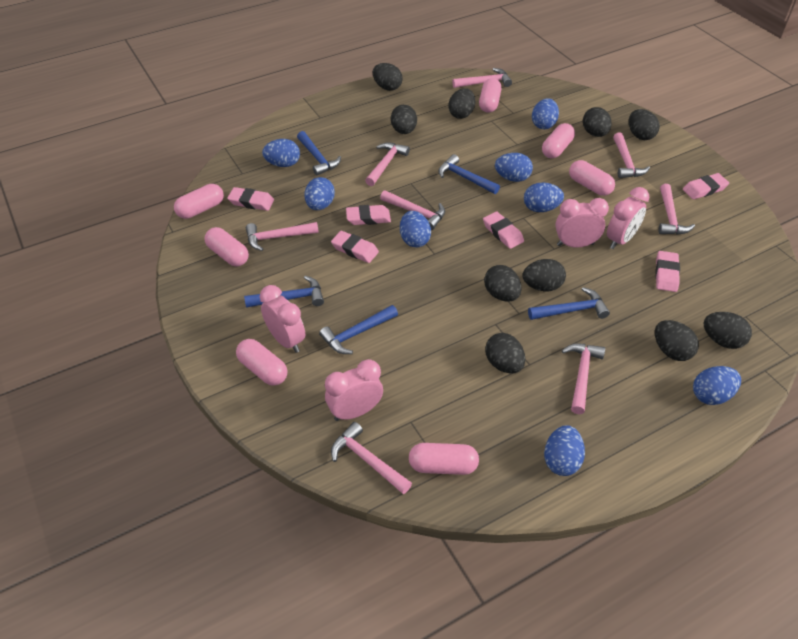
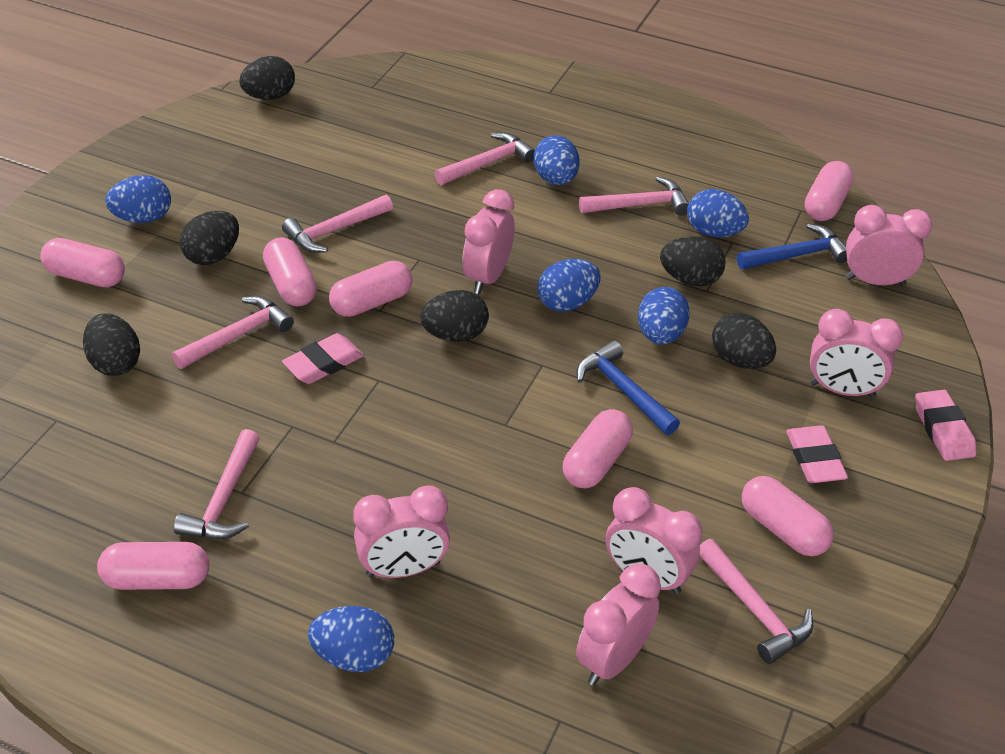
black egg: [373,63,403,91] [391,105,417,134] [448,88,475,119] [484,265,522,302] [485,333,525,374] [522,259,566,291] [583,107,612,137] [629,109,660,140] [655,320,699,361] [704,312,752,349] = 10 -> [83,313,140,376] [180,211,239,265] [239,56,295,100] [420,290,489,342] [660,237,726,286] [712,313,776,369] = 6
blue egg: [262,139,300,167] [304,177,335,210] [400,211,431,248] [495,153,533,182] [524,182,564,212] [532,98,559,129] [544,425,585,476] [693,366,741,405] = 8 -> [105,175,171,223] [308,606,394,672] [534,135,580,185] [537,259,600,312] [638,287,690,345] [687,189,749,238] = 6
blue hammer: [244,276,324,308] [297,131,341,176] [319,305,398,354] [438,154,500,194] [528,287,610,320] = 5 -> [576,341,680,435] [737,223,847,269] = 2
pink clock: [260,285,305,353] [325,359,383,421] [555,198,609,248] [607,187,649,249] = 4 -> [353,486,450,578] [462,189,514,294] [576,564,661,686] [606,487,702,594] [810,309,903,398] [845,205,932,286] = 6
pink eraser: [227,187,274,211] [331,231,379,263] [346,205,391,225] [483,211,524,249] [655,251,680,292] [683,173,729,199] = 6 -> [282,333,364,384] [786,425,848,483] [915,390,976,461] = 3
pink hammer: [246,222,319,251] [331,422,412,494] [365,142,410,186] [380,190,445,230] [452,68,512,88] [562,344,605,414] [613,132,650,178] [658,184,695,235] = 8 -> [172,296,294,369] [174,429,260,539] [282,195,393,253] [435,132,535,185] [579,176,689,216] [699,539,813,664] = 6

